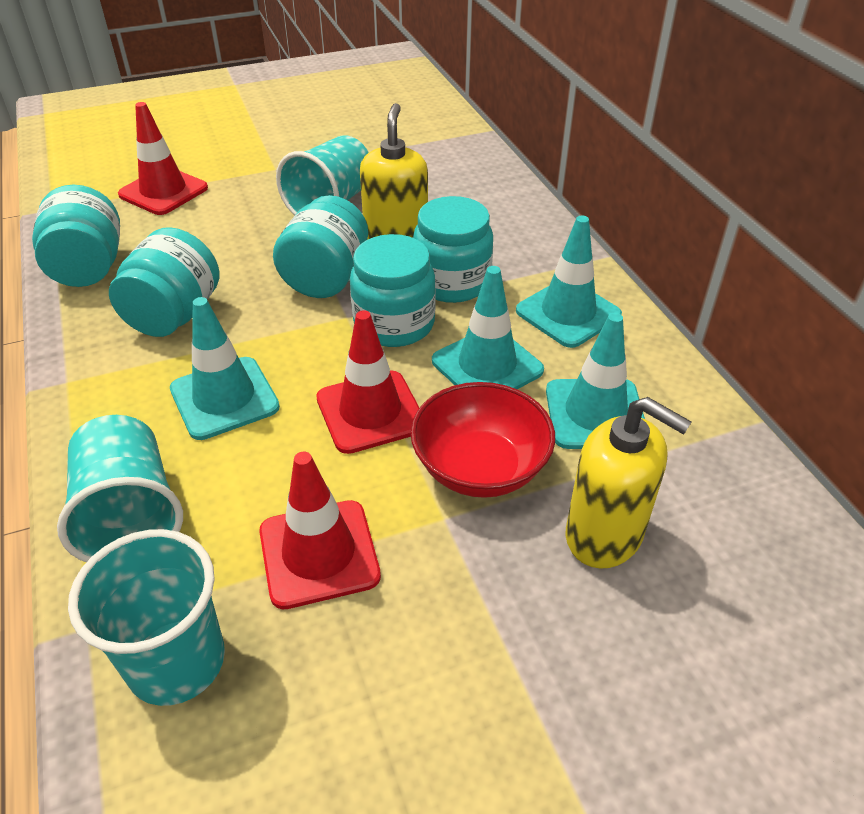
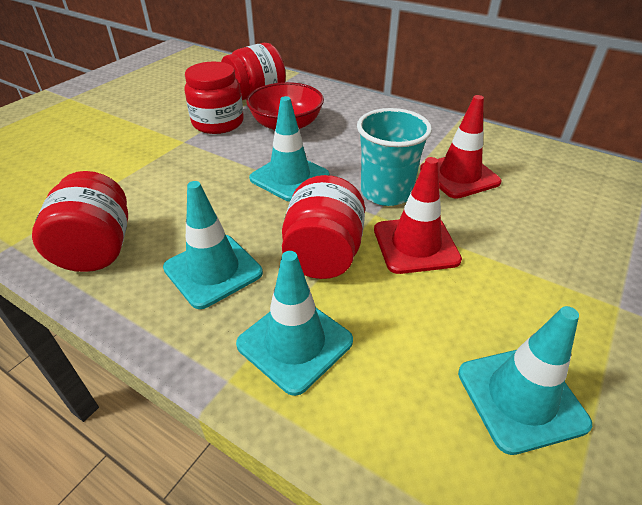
red jar: none = 0 -> [32,171,128,272] [184,62,244,134] [221,43,286,100] [282,175,365,279] = 4
red traffic cone: [118,102,208,215] [259,451,381,609] [316,310,419,454] = 3 -> [374,157,462,274] [420,95,502,199] = 2
turquoise cup: [57,415,183,562] [68,529,225,706] [276,135,369,215] = 3 -> [357,108,432,206] = 1
turquoise jar: [32,185,120,287] [109,227,220,337] [273,195,368,298] [350,234,436,347] [413,196,493,303] = 5 -> none = 0
yellow soap dispenser: [360,103,428,240] [566,397,691,569] = 2 -> none = 0

